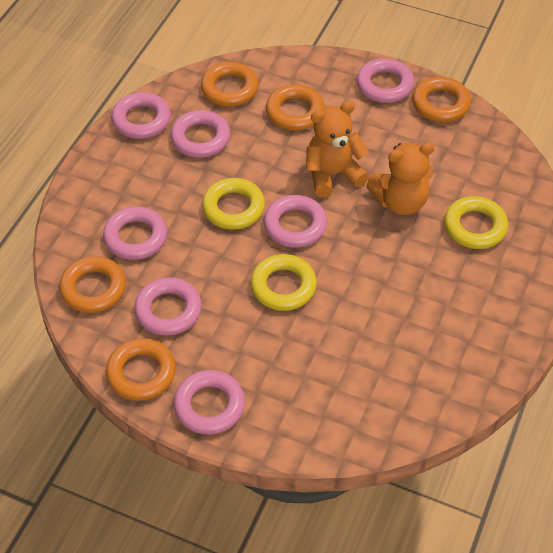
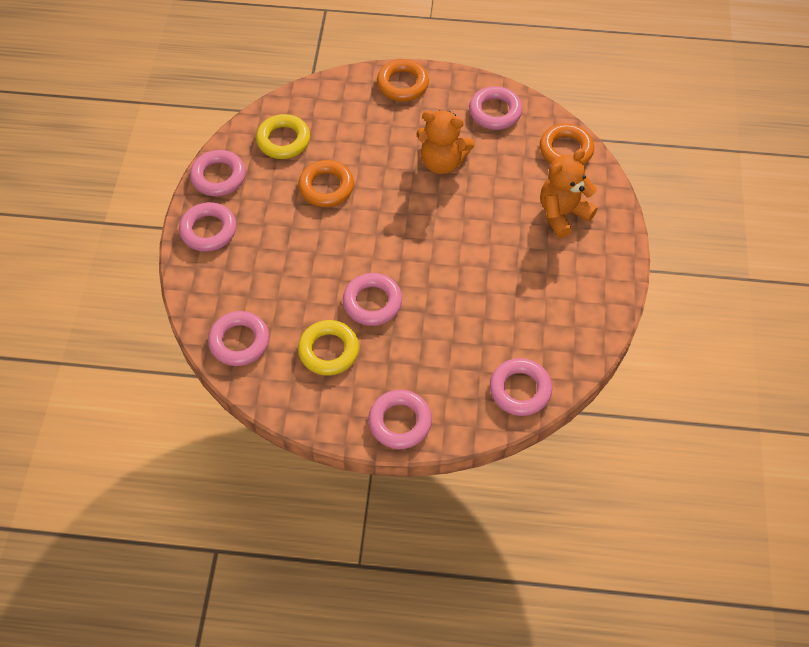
orange ring: [59,256,126,313] [106,338,176,401] [201,62,259,107] [266,84,325,130] [412,77,471,122] = 5 -> [298,160,354,207] [377,59,429,101] [540,124,594,165] = 3
yellow ring: [202,178,265,230] [251,254,317,311] [444,196,508,249] = 3 -> [256,114,310,159] [298,320,359,375] = 2

